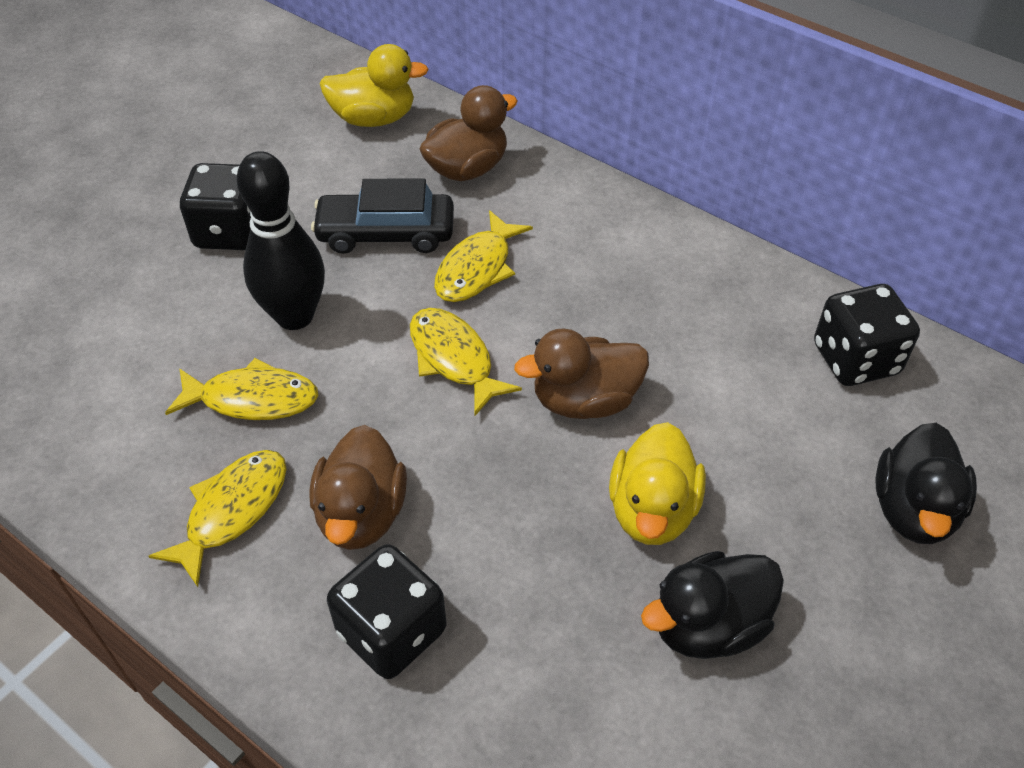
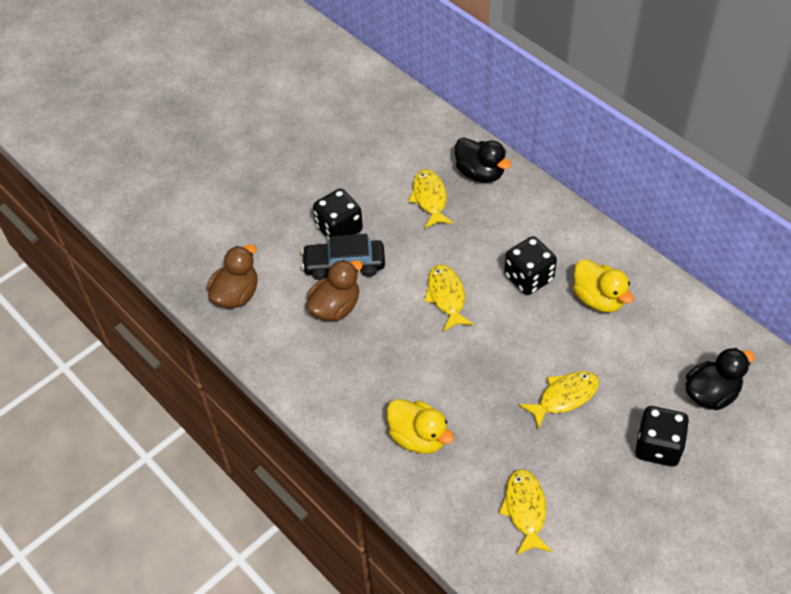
black bowling pin: [237,151,325,330] = 1 -> none = 0
brown duck: [309,425,407,550] [420,85,518,181] [514,328,649,419] = 3 -> [207,244,258,308] [306,260,363,321] = 2

